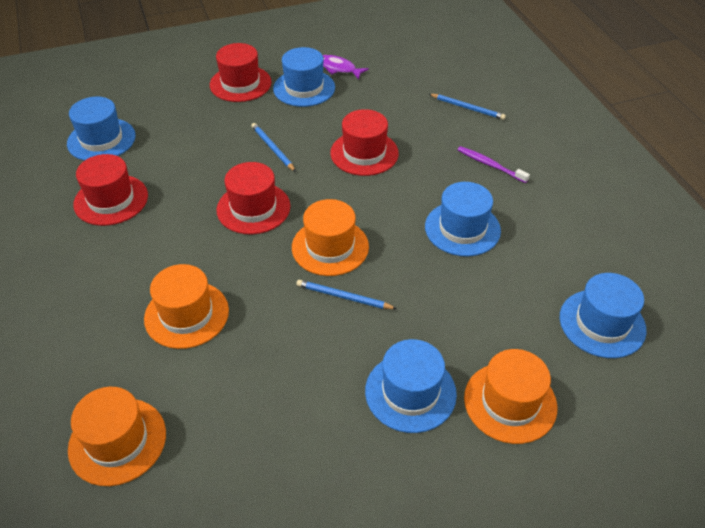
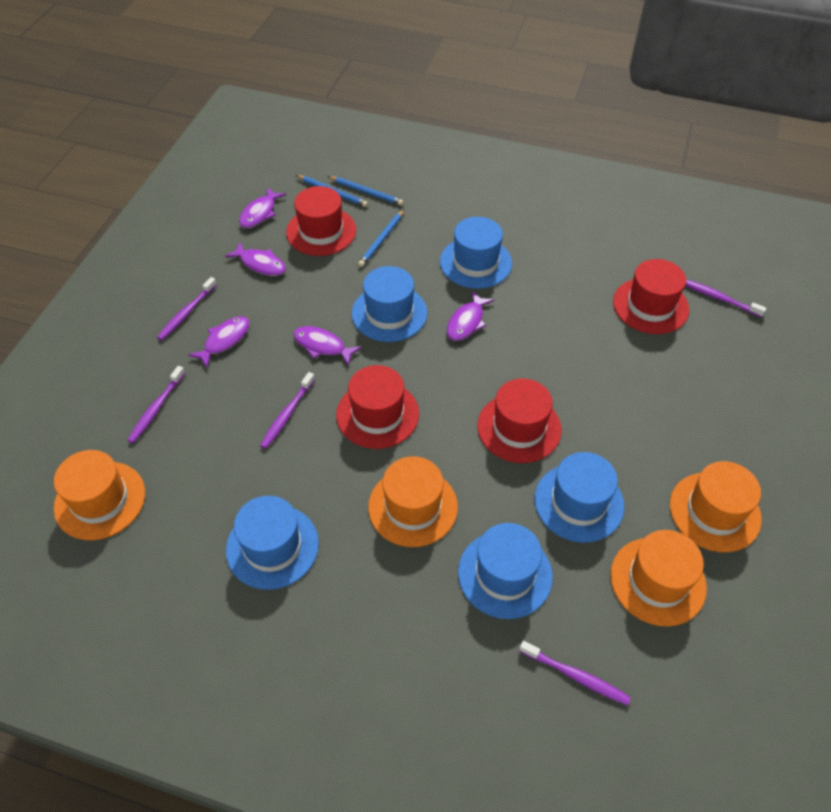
purple fish: [322,55,369,80] = 1 -> [188,316,249,367] [225,242,286,276] [239,187,286,228] [293,326,362,366] [447,291,494,341] = 5
purple toothbrush: [458,146,530,183] = 1 -> [127,366,185,443] [157,277,217,340] [260,372,315,449] [519,641,631,706] [685,279,767,317] = 5

